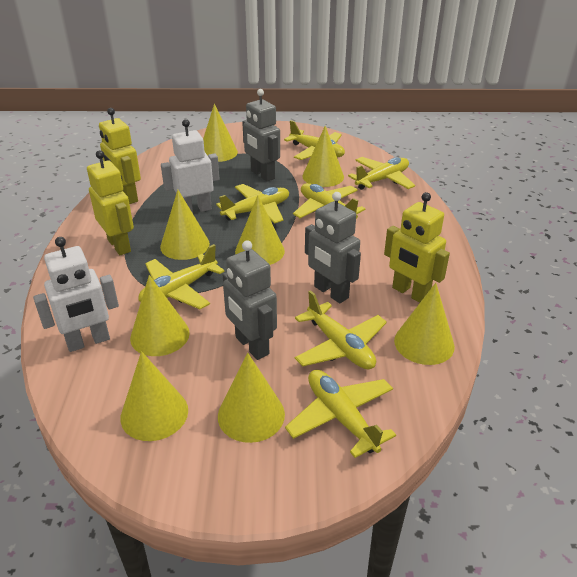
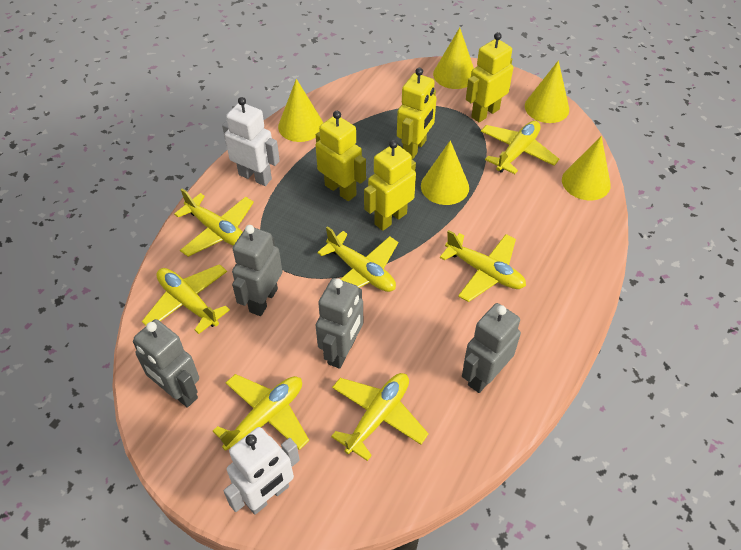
grey robot: [223,240,277,360] [242,89,280,182] [305,192,361,303] = 3 -> [133,319,199,408] [232,225,282,316] [316,278,363,369] [462,303,521,393] = 4
yellow cone: [120,351,188,441] [130,275,190,356] [160,190,210,260] [203,104,238,162] [218,353,285,443] [235,195,285,265] [302,126,344,187] [394,283,455,365] = 8 -> [278,79,323,142] [421,140,469,205] [433,28,474,89] [525,60,569,123] [562,136,611,200] = 5
yellow robot: [87,150,134,255] [99,108,141,204] [384,192,450,303] = 3 -> [316,111,366,201] [364,140,416,231] [397,68,437,160] [466,32,513,123] = 4

